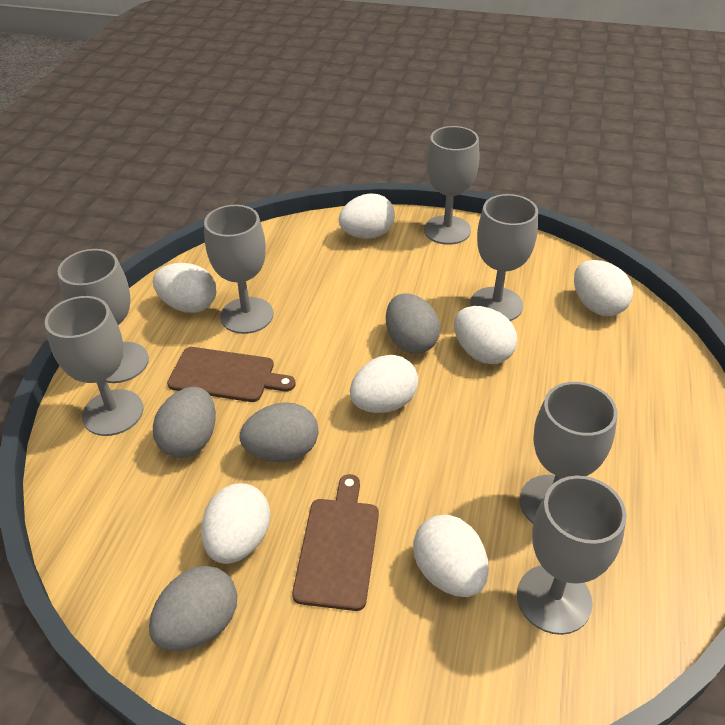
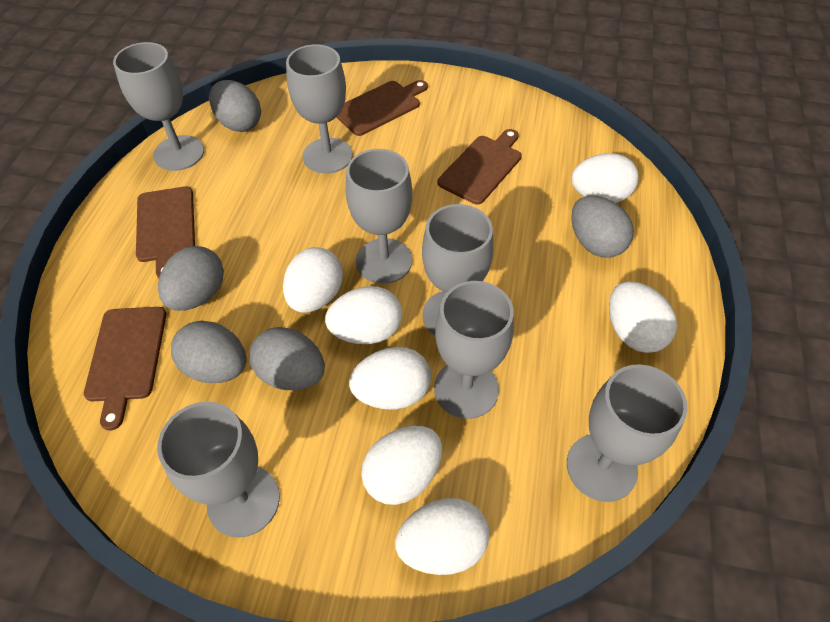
brown cutting board: [167,347,296,402] [292,474,379,611] = 2 -> [84,307,166,431] [136,186,195,278] [336,80,428,136] [438,129,522,205] = 4
grey egg: [149,566,237,651] [153,387,216,458] [240,402,318,462] [386,293,440,354] = 4 -> [158,246,224,311] [171,321,247,383] [209,80,261,132] [249,327,325,390] [571,196,634,258] = 5

